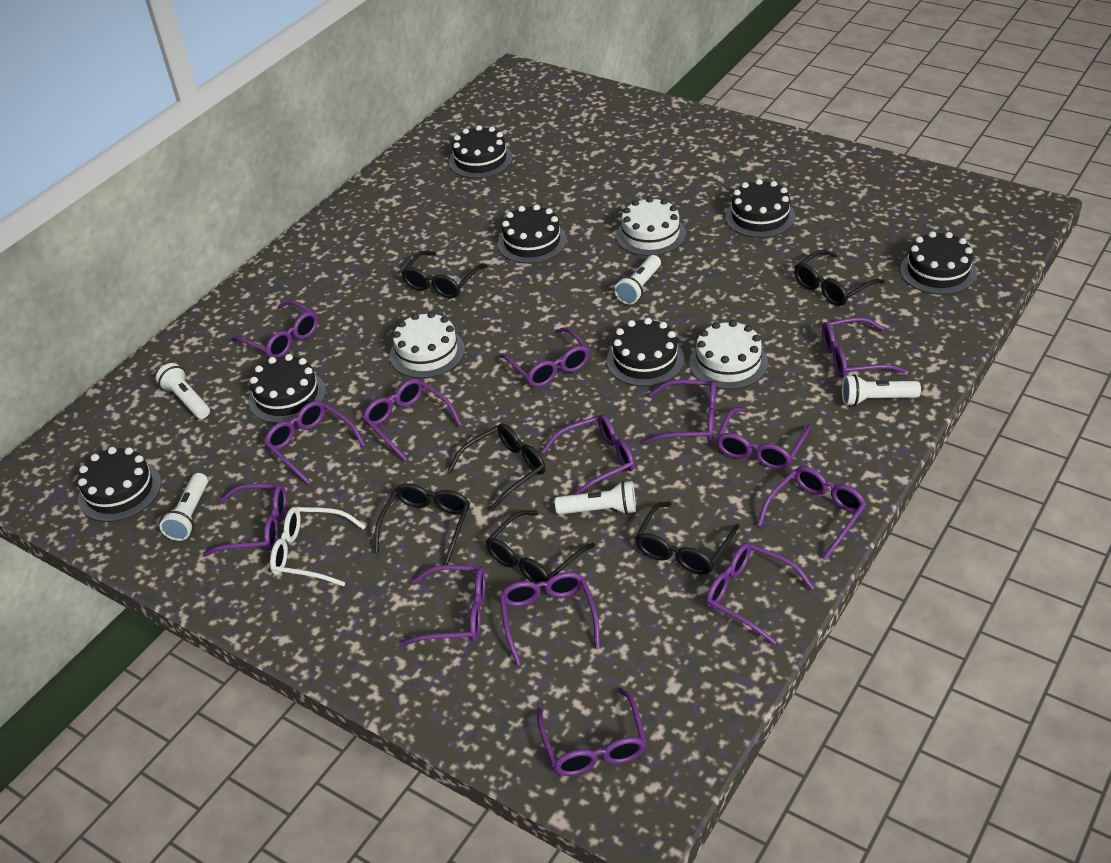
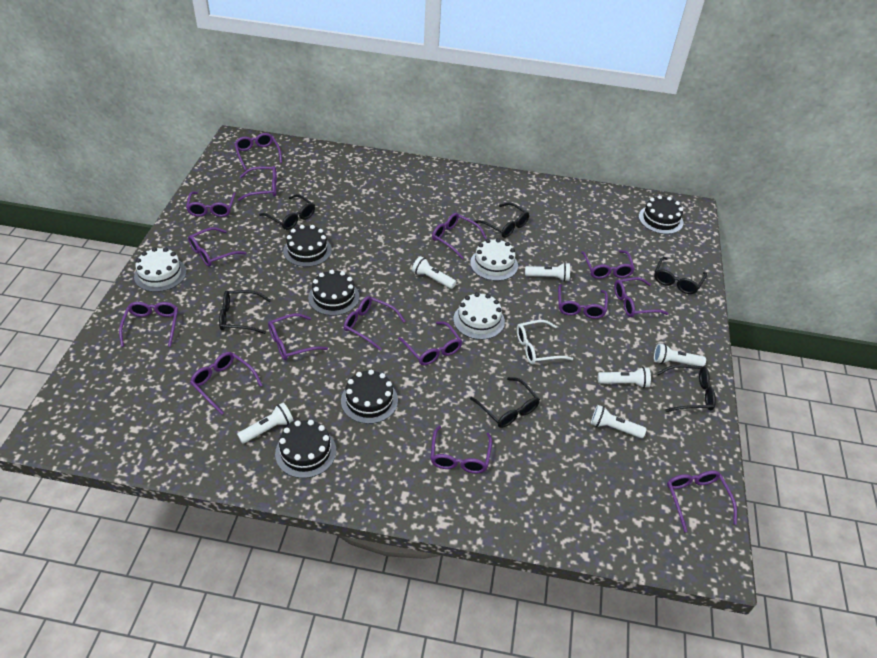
black cake: [78,447,161,522] [248,354,326,423] [449,125,513,178] [498,204,567,264] [607,318,684,387] [725,179,795,238] [900,231,977,295] = 7 -> [275,420,336,478] [283,225,332,267] [308,270,359,316] [341,370,398,424] [639,195,683,234] = 5
purple glasses: [202,484,287,557] [231,300,318,358] [264,401,365,485] [363,379,462,461] [400,565,486,646] [499,572,600,666] [500,327,590,387] [537,688,647,776] [541,414,634,495] [643,379,716,444] [706,543,815,644] [716,407,811,470] [757,466,866,561] [822,317,907,378] = 14 -> [119,302,178,347] [186,192,236,217] [188,227,247,267] [190,352,263,415] [234,133,282,170] [238,166,277,201] [268,313,328,360] [344,296,406,351] [398,321,462,365] [431,426,492,474] [432,213,487,259] [558,284,608,319] [581,250,635,279] [614,277,669,317] [667,470,737,533] = 15
white flashlight: [156,363,210,419] [159,473,208,541] [555,481,636,515] [614,255,661,305] [842,374,921,406] = 5 -> [237,403,293,444] [412,256,456,289] [525,263,570,281] [591,405,647,438] [598,367,651,388] [654,343,706,366] = 6

